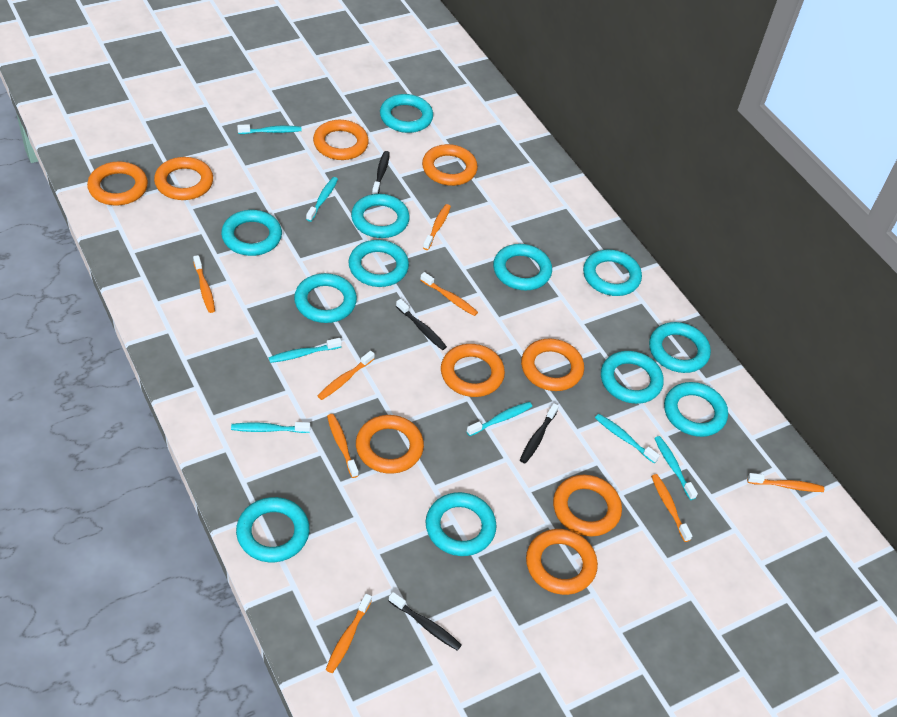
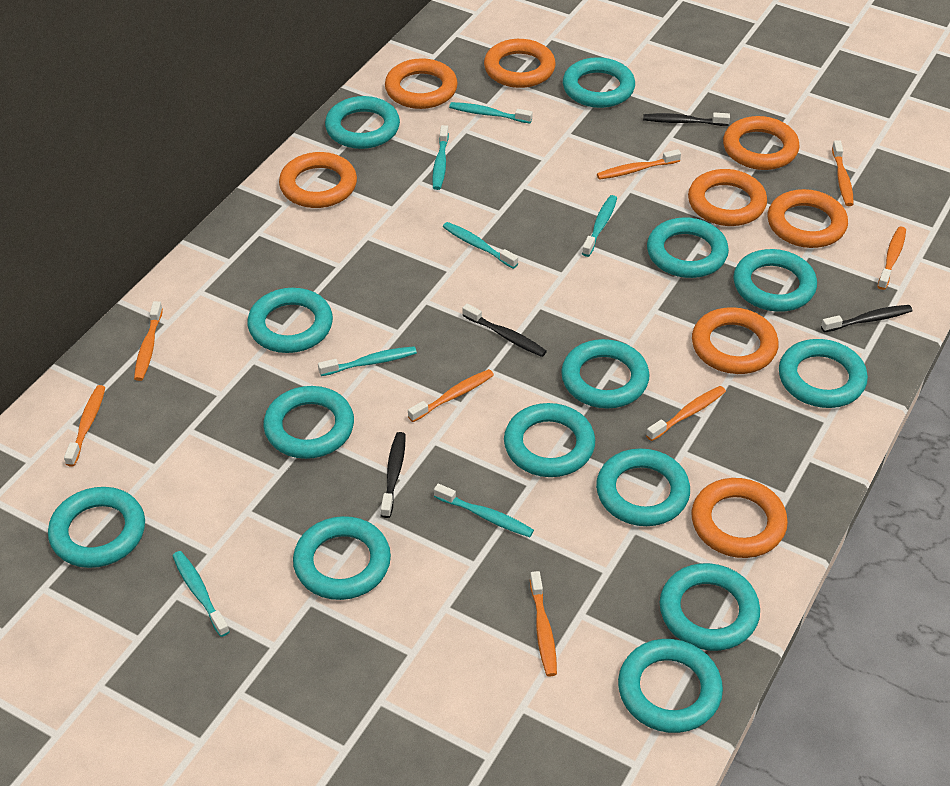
orange ring: [87,161,148,206] [154,157,213,200] [313,120,369,160] [356,415,424,474] [422,144,478,186] [441,344,505,397] [521,339,584,391] [526,529,598,595] [553,475,622,537] = 9 -> [279,152,357,208] [385,58,458,109] [484,39,556,88] [688,169,767,226] [691,478,788,558] [692,307,778,374] [723,116,800,170] [768,189,848,248] = 8
turquoise ring: [221,210,282,256] [236,497,310,562] [294,273,357,323] [348,240,409,287] [351,194,410,238] [380,94,433,133] [426,492,497,556] [493,244,552,290] [583,250,642,296] [601,351,664,404] [649,322,711,373] [664,382,728,437] = 12 -> [48,487,145,568] [247,288,333,353] [263,386,354,459] [293,516,391,600] [325,96,400,149] [504,403,595,477] [561,339,649,408] [563,57,635,108] [596,448,690,526] [618,639,723,733] [647,217,729,278] [659,563,760,651] [733,249,817,312] [779,339,868,408] = 14

